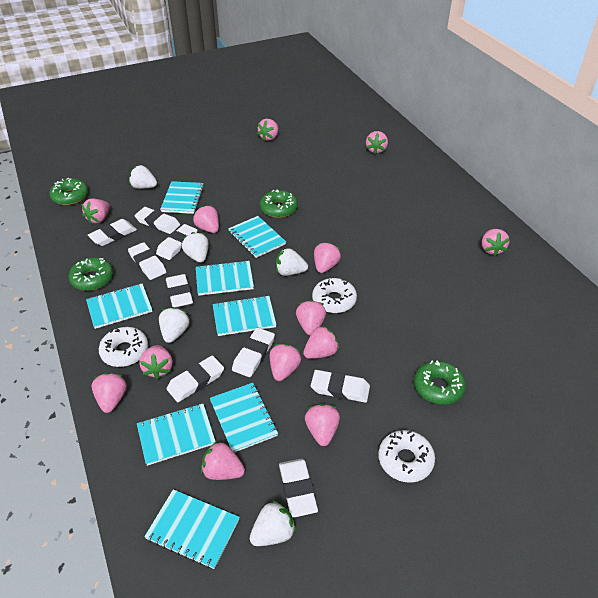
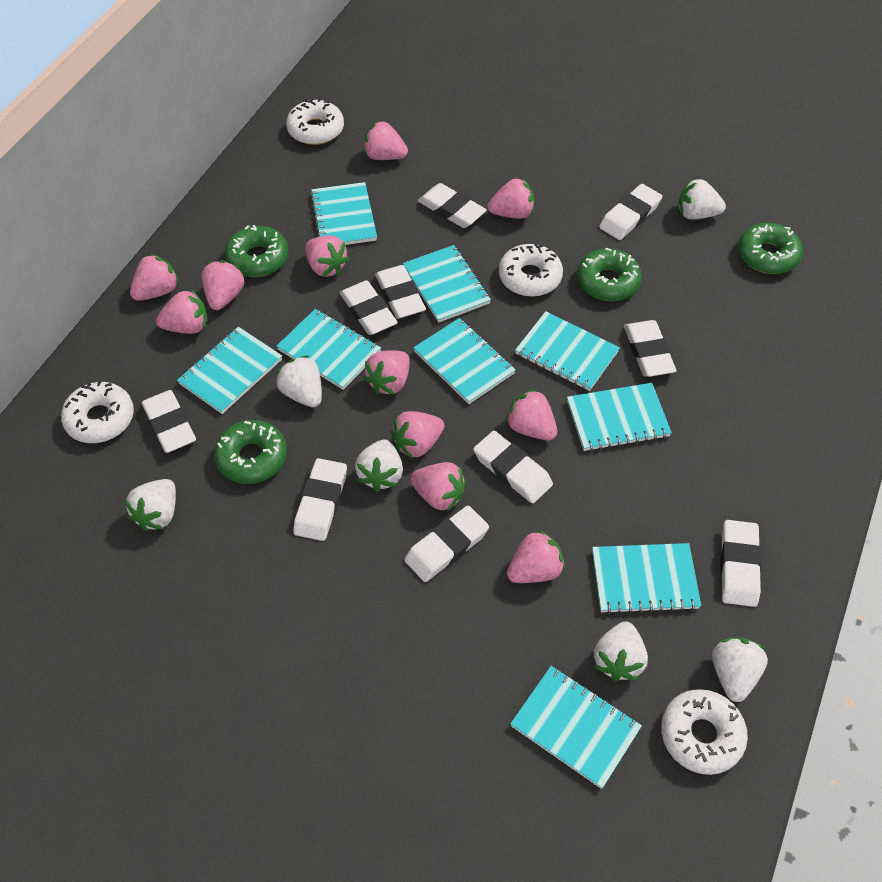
pink strawberry: [82,198,110,224] [91,373,127,413] [139,345,173,379] [193,205,219,233] [201,441,245,480] [257,119,279,141] [270,344,301,381] [296,300,326,335] [303,325,339,359] [305,404,340,446] [314,242,341,273] [366,131,388,154] [482,229,510,256] = 13 -> [130,254,179,301] [156,289,208,334] [202,260,245,310] [305,235,350,277] [363,120,408,160] [363,350,410,395] [391,411,444,459] [410,462,466,512] [488,177,534,219] [505,389,557,440] [507,530,565,583] = 11
turquoise notebook: [86,283,152,329] [137,404,216,466] [144,489,240,569] [160,181,204,214] [196,260,254,296] [210,383,278,453] [213,295,277,336] [228,216,286,258] = 8 -> [177,327,282,414] [276,309,381,390] [310,182,377,245] [403,245,491,323] [413,318,516,404] [510,666,642,789] [515,311,620,391] [567,383,672,451] [592,543,701,614] = 9
white donut: [99,327,148,367] [312,278,357,313] [378,430,435,483] = 3 -> [61,381,134,443] [286,98,344,145] [499,243,563,297] [661,689,748,775] = 4
white eraser: [88,219,137,246] [128,242,166,280] [135,207,180,234] [156,224,197,260] [166,274,193,308] [167,355,224,402] [232,328,275,377] [279,458,318,517] [311,370,370,403] = 9 -> [141,390,196,453] [293,458,347,541] [340,280,398,335] [375,265,426,319] [404,506,489,582] [418,183,487,228] [473,431,553,504] [599,184,662,240] [624,320,677,377] [720,520,762,607] = 10
white strawberry: [129,165,157,189] [159,307,190,343] [182,232,209,263] [250,500,296,546] [276,248,308,276] = 5 -> [124,479,176,531] [276,356,322,407] [355,440,403,492] [594,621,648,681] [678,179,726,219] [712,637,768,702] = 6

